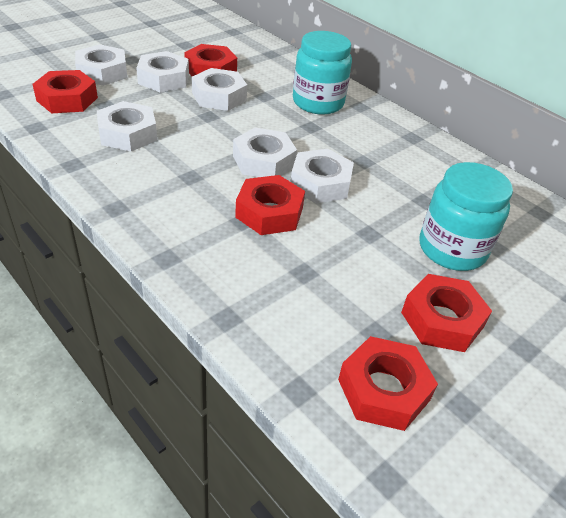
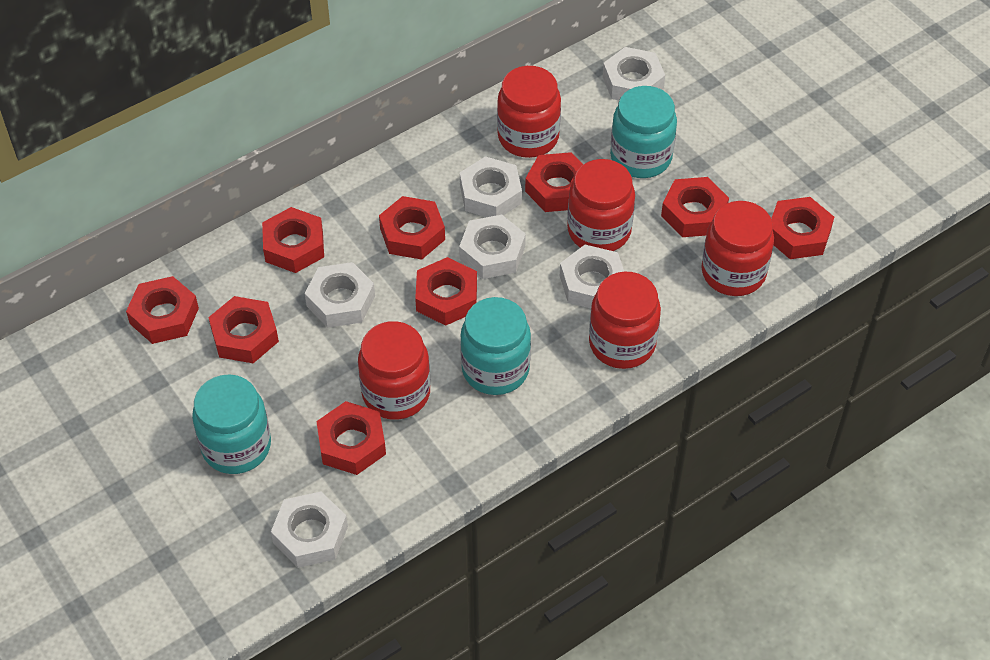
red jar: none = 0 -> [358,321,430,420] [497,66,561,158] [567,159,635,251] [589,272,661,369] [701,201,774,296] = 5
red nut: [32,70,98,113] [184,44,237,76] [235,175,305,235] [338,336,438,431] [401,274,492,352] = 5 -> [126,276,199,344] [208,296,279,363] [262,207,324,273] [316,401,386,475] [379,196,445,260] [415,257,477,326] [525,152,583,212] [661,177,729,237] [771,197,834,259] = 9
turquoise jar: [293,31,352,115] [420,162,513,271] = 2 -> [192,374,271,474] [460,297,531,395] [610,86,677,178] = 3

